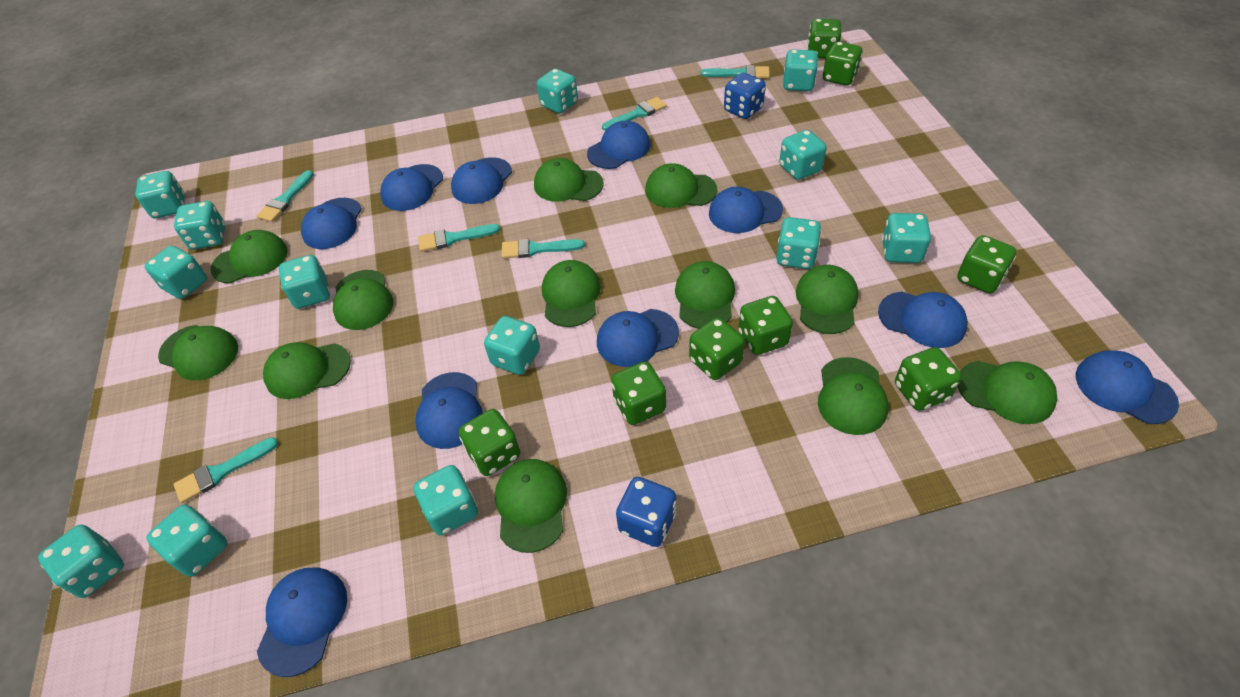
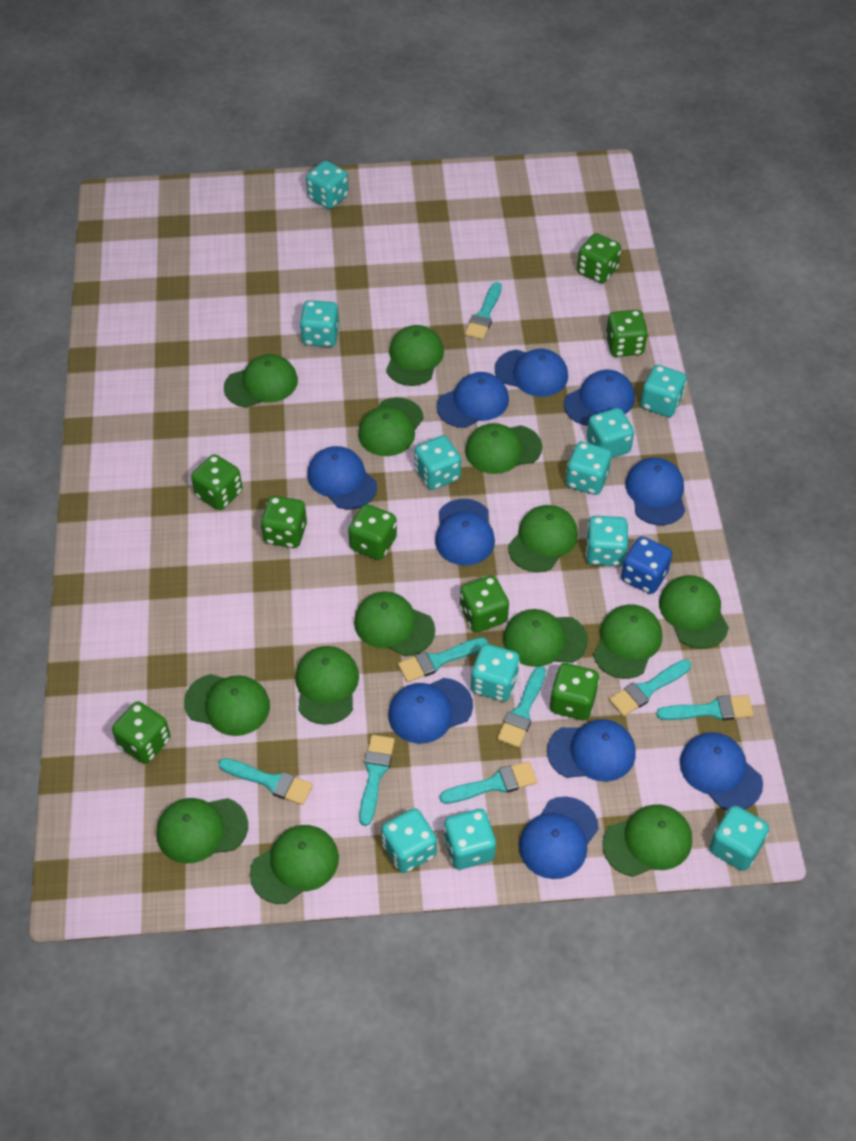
blue dice: [616,477,676,547] [724,73,766,119] = 2 -> [621,536,672,594] = 1
green cap: [158,325,238,380] [211,230,288,283] [263,342,351,399] [333,270,393,330] [495,459,567,553] [534,158,604,202] [542,260,601,327] [645,163,717,208] [675,261,735,329] [796,265,858,334] [818,357,889,435] [958,361,1057,424] = 12 -> [157,798,248,863] [184,674,270,736] [224,354,298,407] [250,825,339,904] [295,646,359,725] [354,591,435,656] [358,397,424,456] [386,325,444,386] [465,423,542,474] [503,609,588,667] [508,505,578,572] [593,604,662,679] [602,804,692,877] [659,575,729,649] = 14
turquoise brush: [173,437,278,503] [257,170,313,222] [418,224,500,252] [501,239,585,259] [602,97,667,131] [701,65,770,78] = 6 -> [218,758,313,805] [359,735,395,826] [398,637,488,682] [440,761,537,804] [465,282,502,340] [497,666,546,748] [609,660,691,716] [656,695,754,720] = 8
turquoise dice: [38,525,124,598] [135,171,185,218] [145,246,207,299] [146,504,227,577] [174,201,225,250] [279,255,330,309] [413,465,478,535] [484,316,540,375] [537,69,578,113] [776,217,821,269] [779,130,827,180] [783,49,818,91] [882,213,931,263] = 13 -> [299,300,339,347] [306,161,349,209] [381,808,437,873] [415,435,461,490] [443,809,496,870] [471,644,520,701] [566,442,612,495] [586,516,628,566] [587,408,634,458] [641,365,687,417] [709,805,769,871] = 11

